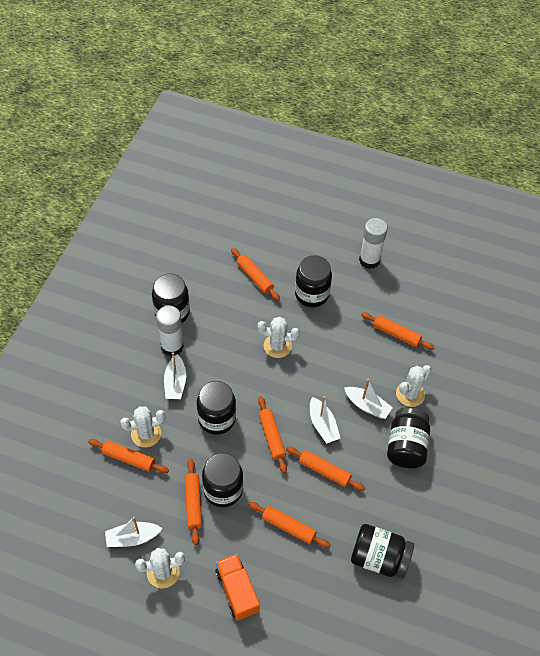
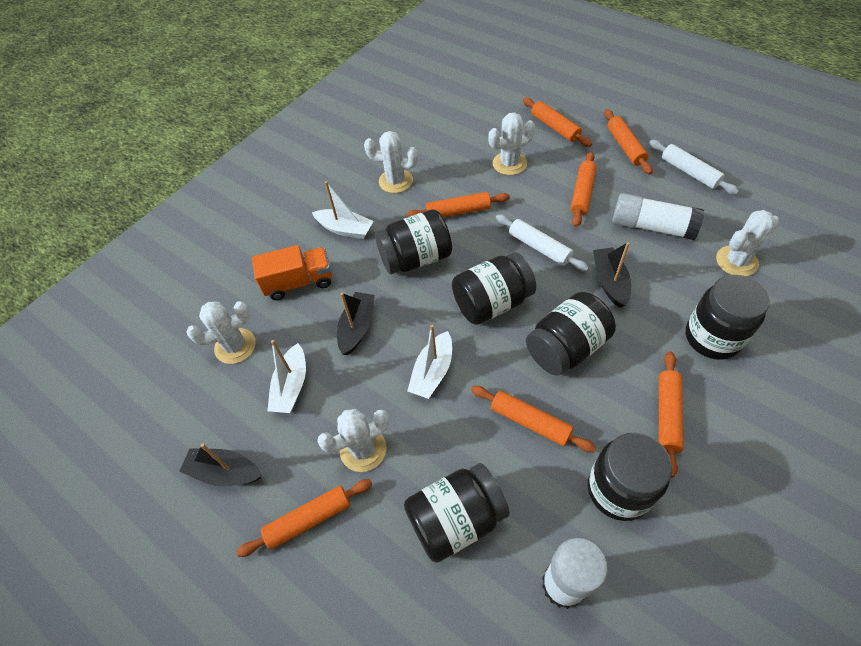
black boat: none = 0 -> [179,444,262,486] [337,292,375,355] [593,242,631,308] = 3
white boat: [105,517,163,547] [164,352,186,399] [310,396,340,444] [344,379,393,419] = 4 -> [267,340,306,413] [312,181,374,239] [407,325,452,399] = 3
white cactus: [120,406,166,447] [135,548,185,589] [258,317,300,358] [396,365,432,407] = 4 -> [187,301,256,364] [317,409,389,472] [364,131,418,193] [488,113,535,175] [716,210,780,276] = 5
white rolling pin: none = 0 -> [496,214,589,272] [649,140,739,195] = 2

